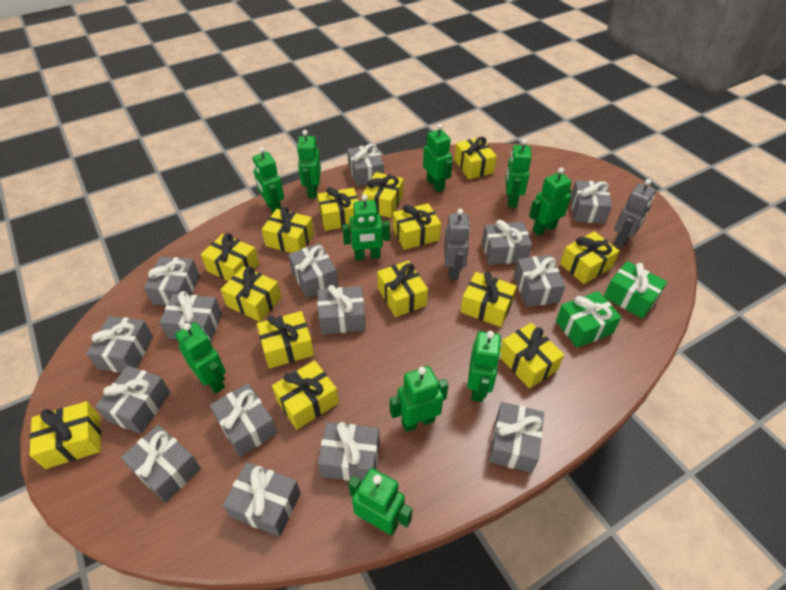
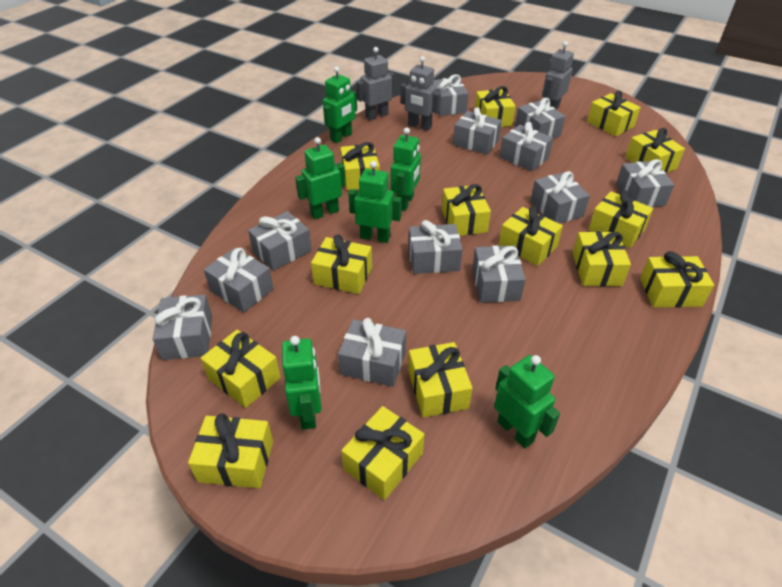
green gift: [556,291,622,348] [604,261,667,319] = 2 -> none = 0
green robot: [175,322,226,394] [252,147,284,213] [297,130,321,198] [342,194,390,260] [348,468,412,536] [390,366,448,432] [423,124,453,192] [467,331,502,402] [505,139,532,208] [529,168,572,235] = 10 -> [282,336,321,430] [295,137,346,219] [323,66,357,143] [348,161,402,243] [391,127,421,211] [494,355,560,449] = 6
grey gift: [86,316,153,373] [95,366,171,434] [121,425,201,503] [144,257,200,306] [159,291,222,342] [210,383,277,457] [223,462,301,537] [288,243,338,298] [317,285,366,335] [318,422,380,482] [347,144,384,186] [482,220,532,265] [489,402,544,473] [514,255,565,307] [570,180,612,224] = 15 -> [153,294,212,360] [204,248,274,312] [248,211,312,271] [338,318,406,387] [408,220,463,274] [432,74,469,116] [453,107,502,155] [472,245,526,303] [499,122,553,172] [515,98,565,139] [530,171,590,224] [616,159,674,207] = 12
grey robot: [444,209,470,280] [613,179,656,249] = 2 -> [356,47,394,120] [401,56,441,131] [542,41,574,109] = 3

